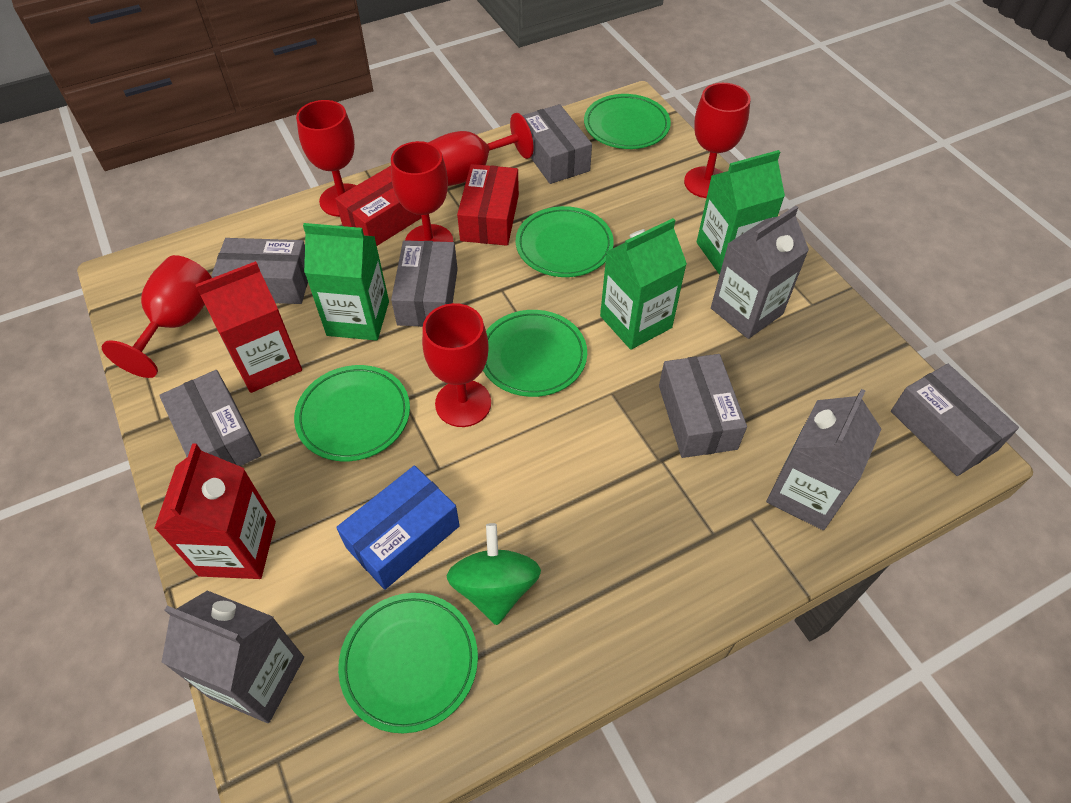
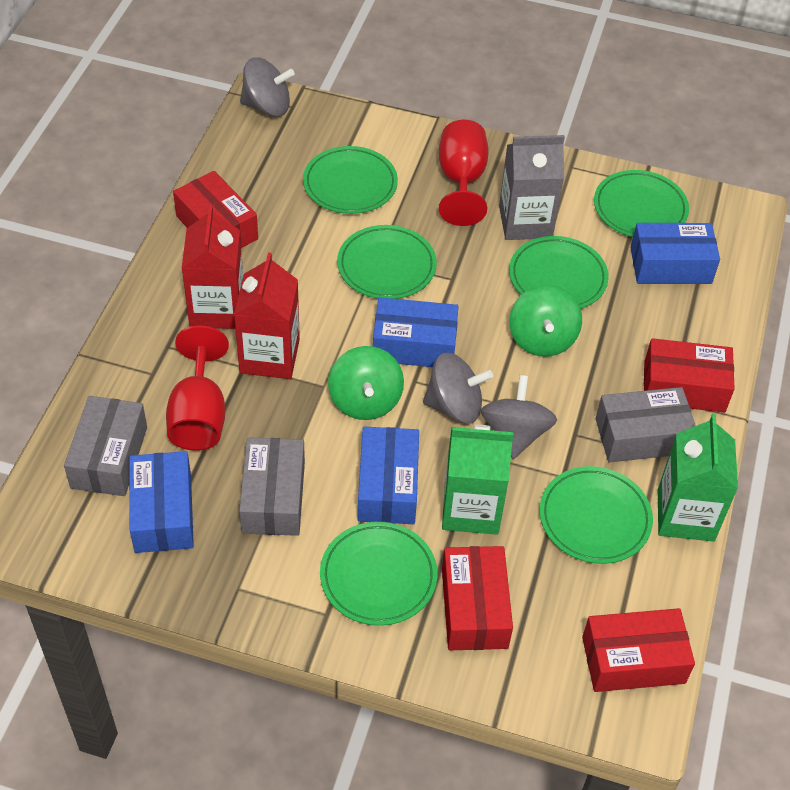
blue box: [336,466,460,590] = 1 -> [129,451,194,553] [357,427,419,524] [373,297,459,367] [630,223,720,284] = 4
green carton: [303,223,389,341] [600,218,687,350] [697,150,785,275] = 3 -> [442,425,514,535] [658,414,738,541] = 2
green plate: [294,365,410,461] [338,593,478,733] [483,310,587,397] [516,206,614,277] [584,94,671,149] = 5 -> [303,146,398,214] [320,522,437,626] [337,225,437,299] [509,236,609,309] [540,466,653,564] [594,170,689,237] = 6
green spinning top: [447,523,541,625] = 1 -> [328,346,404,420] [509,285,582,357] = 2
grey box: [159,370,261,466] [211,238,308,304] [391,240,458,327] [522,104,592,184] [659,354,747,458] [891,364,1019,476] = 6 -> [64,396,147,496] [239,437,305,536] [596,387,696,462] = 3
grey carton: [161,590,304,723] [711,206,809,339] [766,389,881,530] = 3 -> [499,135,565,240] = 1
grey spinning top: none = 0 -> [240,57,295,117] [423,353,493,424] [481,375,557,459] = 3
red box: [335,166,422,246] [457,164,519,246] = 2 -> [173,171,258,248] [442,546,513,650] [582,608,695,692] [644,338,735,413] = 4
red goblet: [102,255,212,378] [296,100,357,217] [391,141,453,242] [422,303,491,427] [428,113,534,186] [684,83,751,198] = 6 -> [166,326,229,451] [439,120,489,226] = 2

